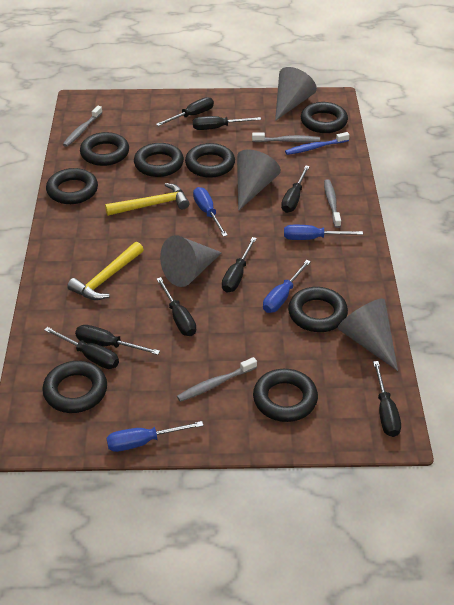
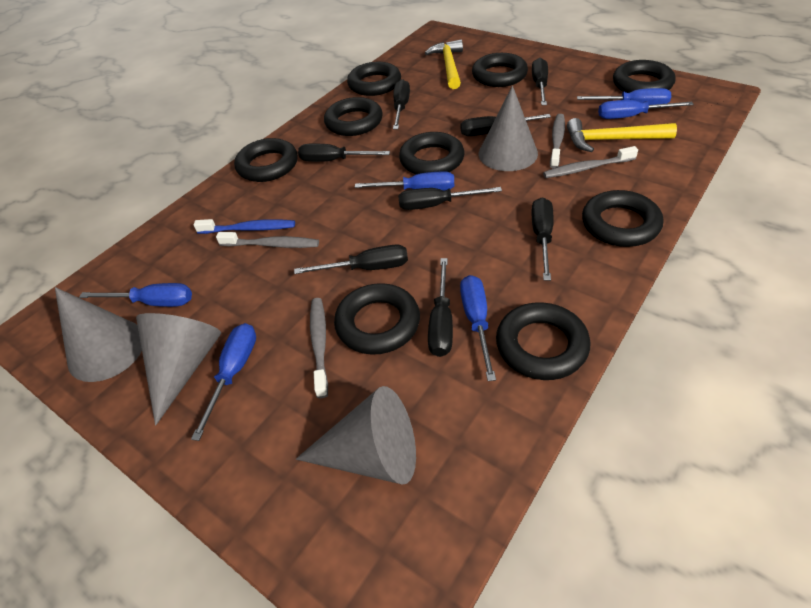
black ring: [42,361,107,413] [46,168,98,204] [80,132,129,166] [134,143,184,177] [185,143,235,178] [253,369,318,422] [288,287,348,332] [301,102,348,133] = 8 -> [234,138,298,182] [324,97,383,136] [334,283,420,355] [347,62,401,96] [399,132,465,174] [472,53,528,87] [496,302,590,380] [582,190,663,247] [613,60,675,93] = 9
blue screwdriver: [107,421,204,452] [193,187,228,237] [263,260,311,313] [284,225,363,240] = 4 -> [79,283,192,307] [191,323,256,441] [355,172,454,190] [460,275,496,381] [577,88,671,105] [598,100,694,119] = 6

